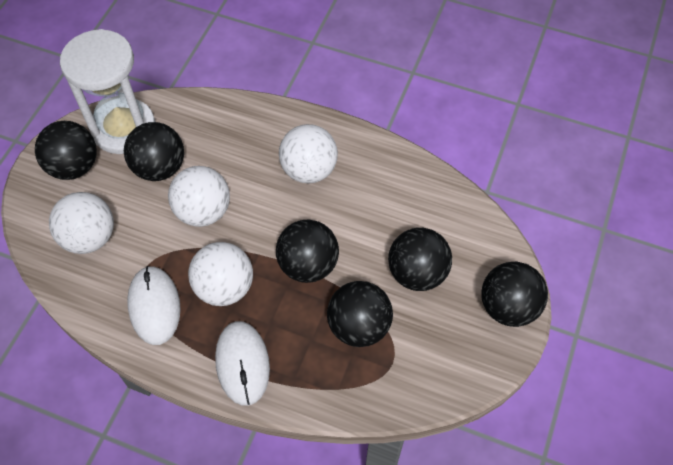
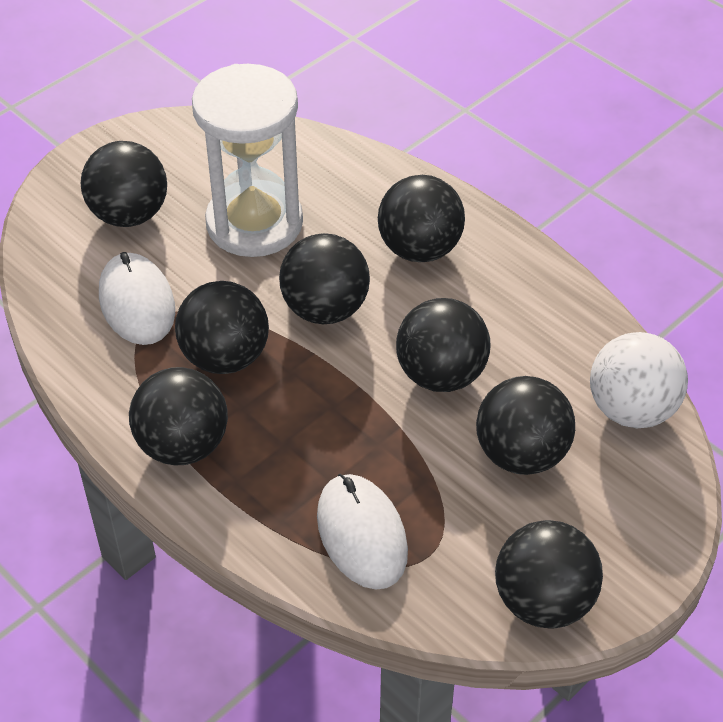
black ball: [35,121,97,180] [124,122,184,181] [276,220,339,283] [327,281,393,347] [388,228,452,291] [481,262,548,327] = 6 -> [80,141,167,227] [129,367,228,465] [175,281,269,374] [279,233,370,324] [378,175,465,262] [396,298,491,392] [476,376,575,475] [495,520,603,629] = 8
white ball: [49,192,114,254] [168,166,230,227] [188,242,253,306] [279,124,338,183] = 4 -> [590,332,688,428] = 1

